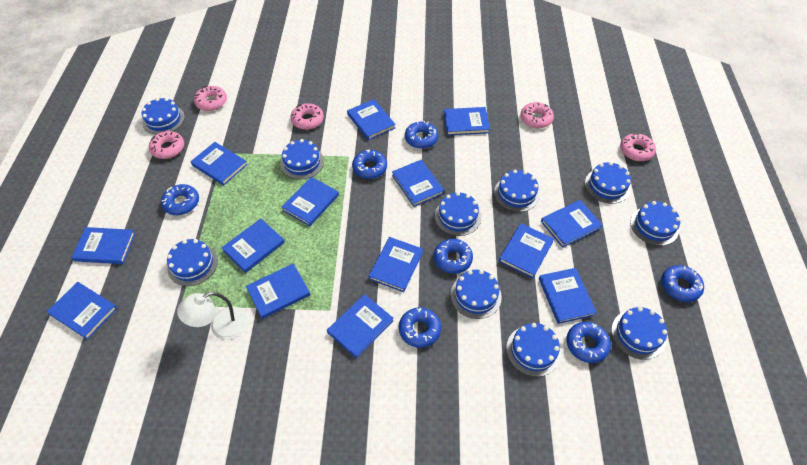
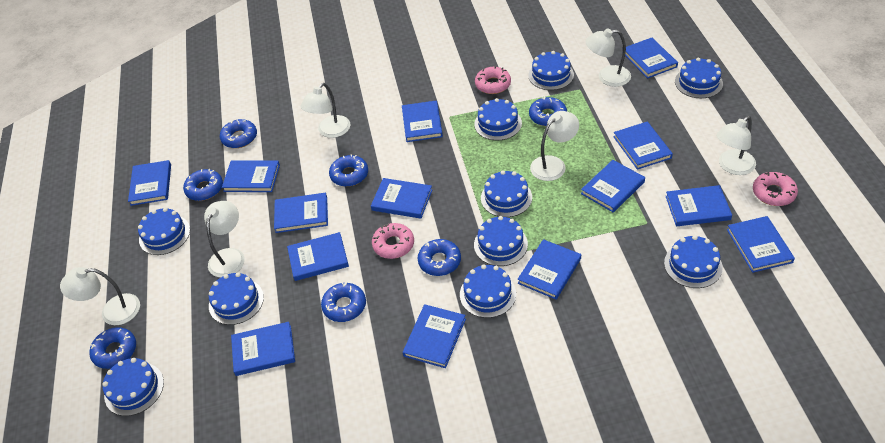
pink donut: [149,131,184,159] [194,86,227,111] [290,103,324,130] [521,102,554,128] [620,133,656,161] = 5 -> [372,223,414,259] [475,66,511,94] [753,172,798,206] = 3
white lamp: [177,292,248,340] = 1 -> [60,267,140,325] [204,201,245,277] [300,83,350,138] [530,111,579,181] [586,28,631,87] [716,116,756,175] = 6

